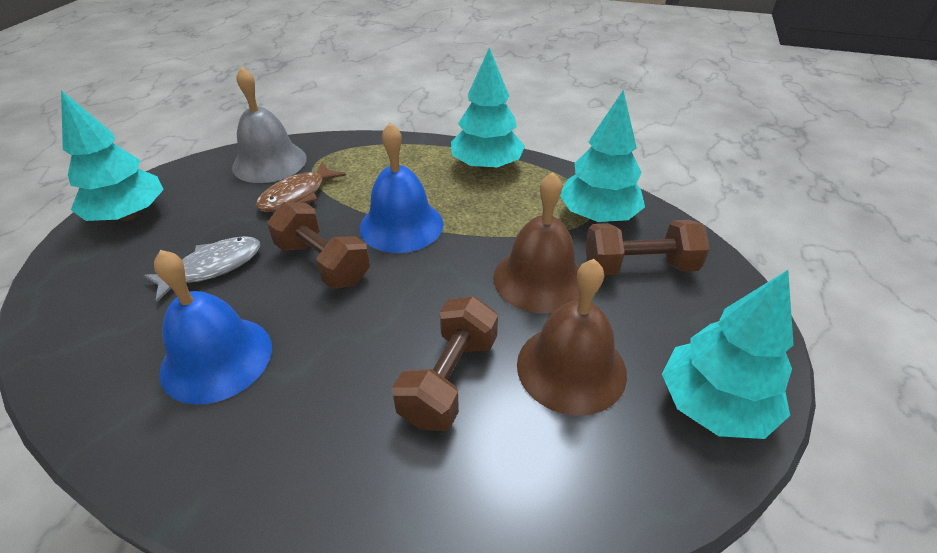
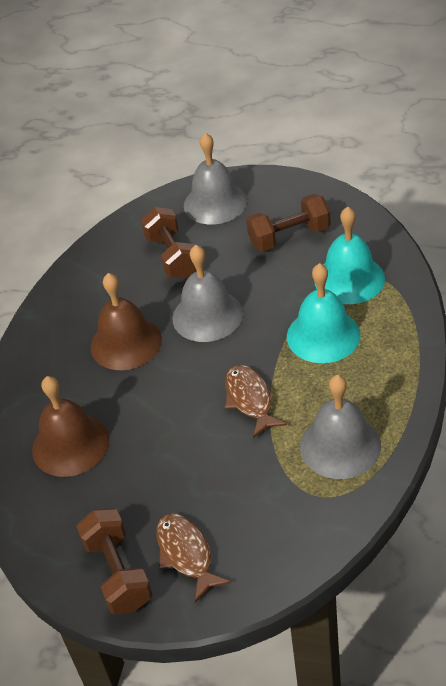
blue bell: [154,250,272,405] [360,123,444,253] = 2 -> none = 0
brown fish: [256,162,346,212] = 1 -> [156,513,231,603] [225,365,287,438] = 2
grey bell: [232,66,307,183] = 1 -> [172,245,243,342] [184,133,247,224] [300,375,381,479] = 3
grey fish: [143,236,261,302] = 1 -> none = 0
turquoise bell: none = 0 -> [287,263,361,363] [315,207,385,304] = 2
turquoise tree: [61,90,164,221] [451,48,525,171] [560,90,645,222] [662,270,794,439] = 4 -> none = 0

